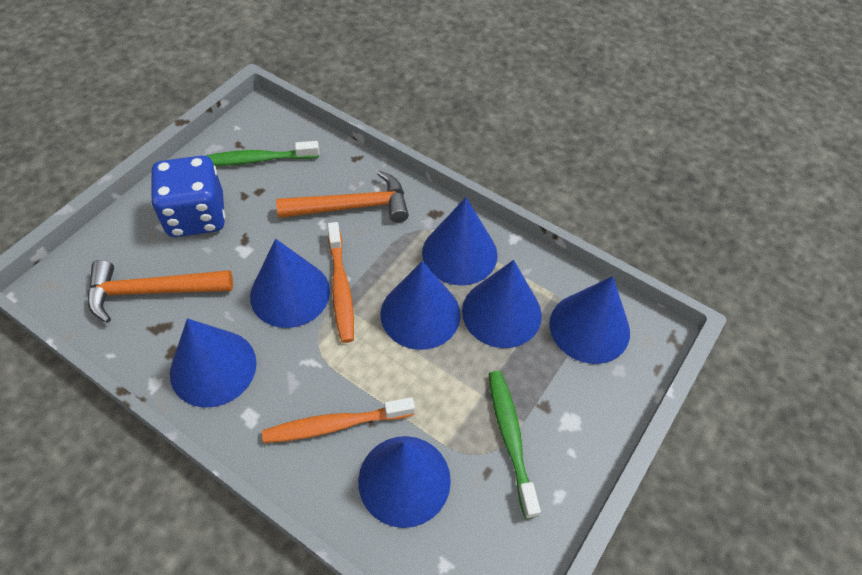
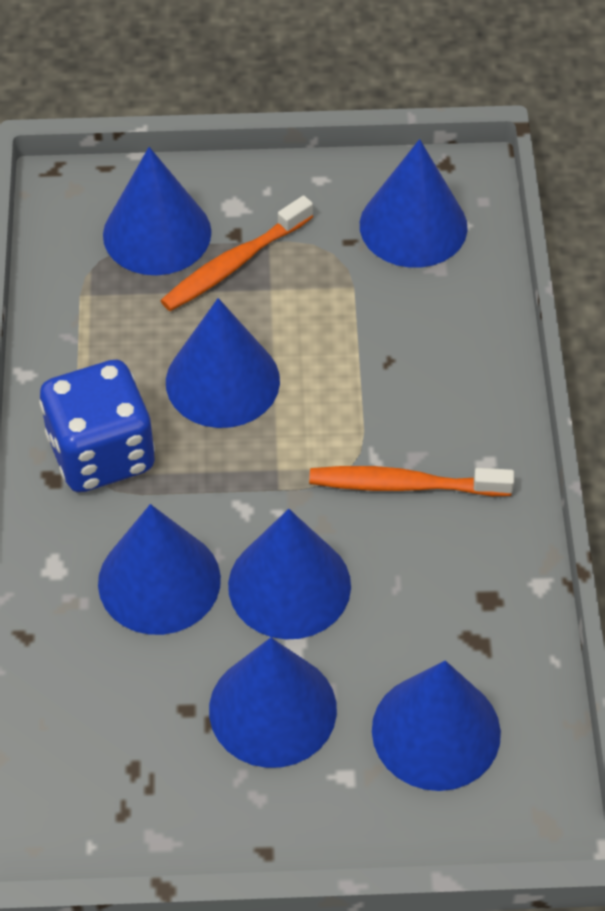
green toothbrush: [206,141,319,166] [489,371,541,519] = 2 -> none = 0
orange hammer: [88,260,233,323] [276,171,409,223] = 2 -> none = 0

